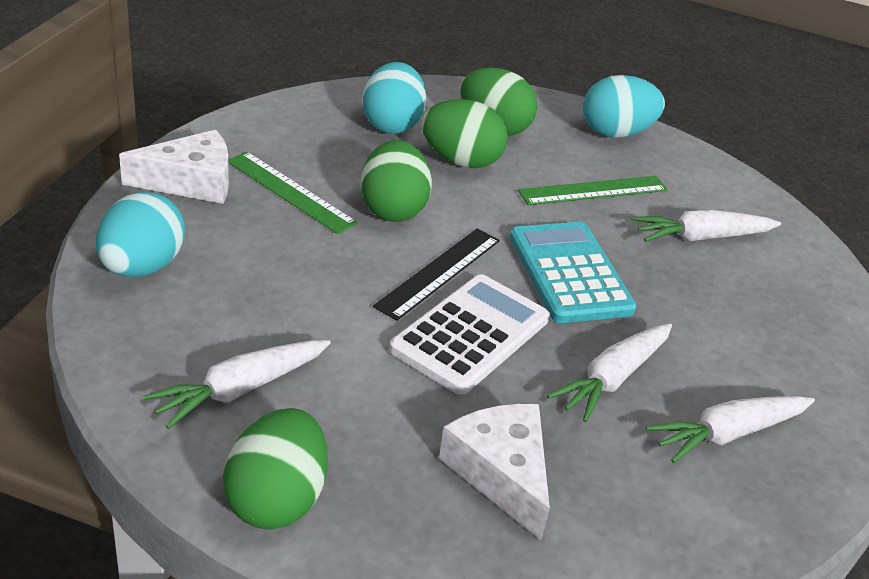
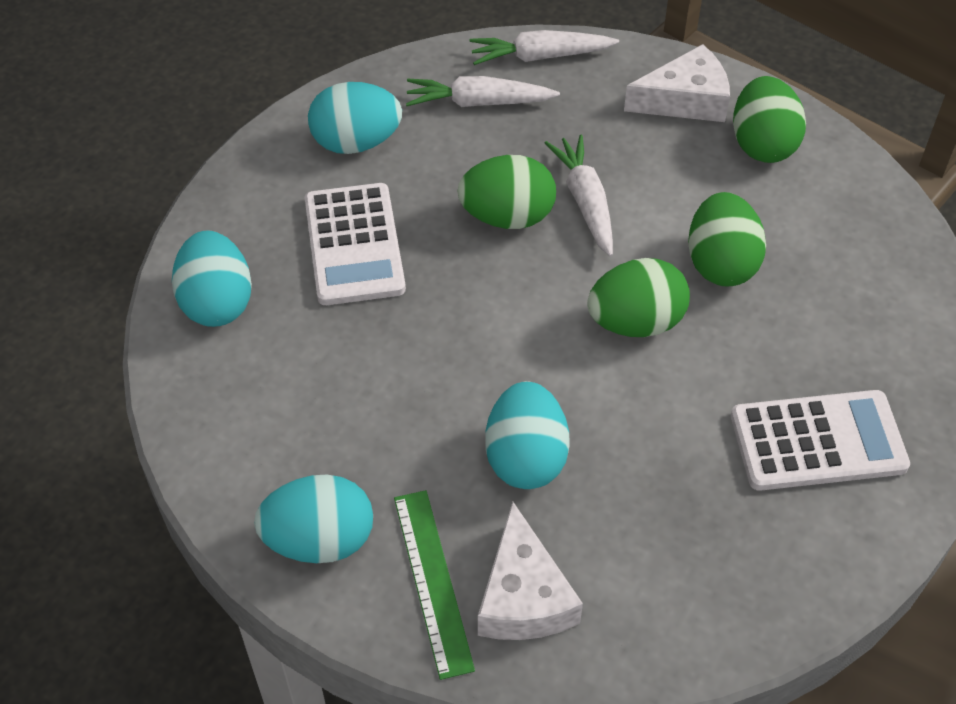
black ruler: [373,229,500,321] = 1 -> none = 0
green ruler: [228,152,358,234] [518,176,668,205] = 2 -> [394,490,475,680] = 1
turquoise calculator: [510,222,637,323] = 1 -> none = 0
turquoise egg: [96,192,185,277] [362,62,427,134] [583,75,665,138] = 3 -> [172,230,252,327] [254,475,373,563] [308,82,402,154] [485,381,570,489] = 4
white calculator: [389,274,550,395] = 1 -> [305,183,406,305] [731,390,910,491] = 2
white carrot: [144,340,331,429] [547,323,672,423] [632,210,781,242] [646,396,815,463] = 4 -> [406,76,560,107] [469,30,619,65] [545,134,613,257] = 3

